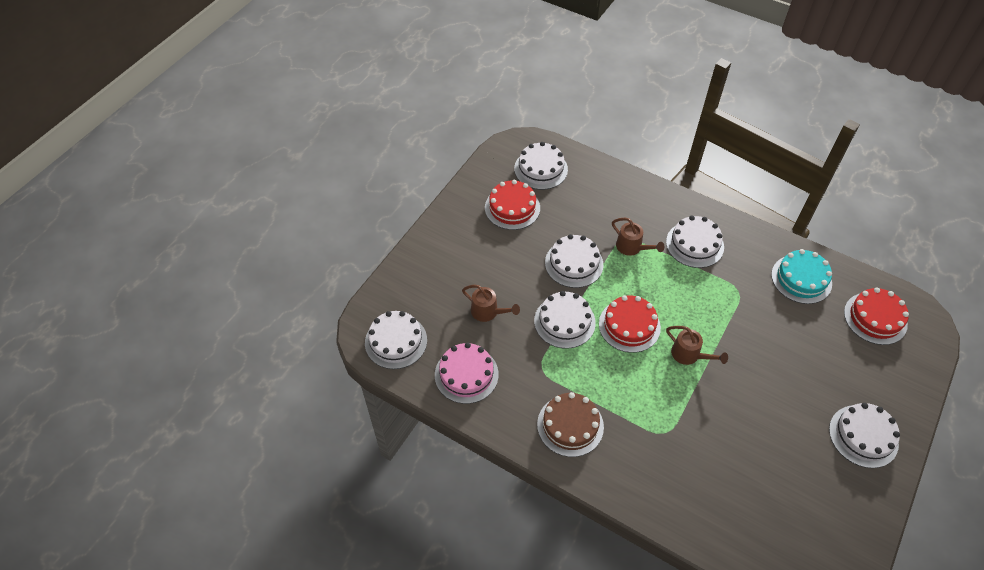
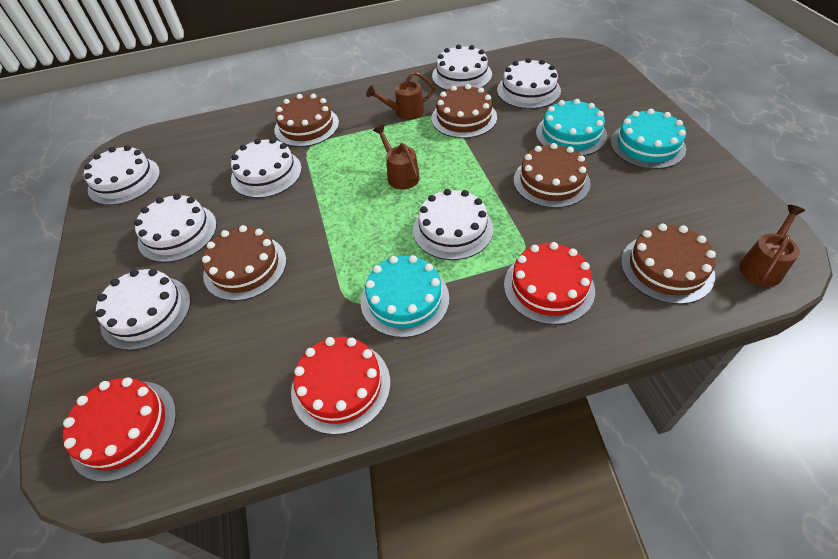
brown cake: [537,392,604,457] = 1 -> [202,225,287,301] [274,94,339,147] [431,84,497,138] [514,143,591,208] [621,224,716,304] = 5
pink cake: [435,343,499,404] = 1 -> none = 0
turquoise cake: [771,249,832,304] = 1 -> [361,255,449,338] [536,99,607,156] [610,109,686,169] = 3
white cake: [365,311,427,369] [514,142,568,190] [534,291,596,349] [545,234,603,288] [666,215,724,268] [829,403,900,468] = 6 -> [84,145,160,205] [96,269,191,350] [134,194,217,263] [231,138,302,198] [413,189,493,260] [432,44,492,90] [497,58,561,109] = 7

